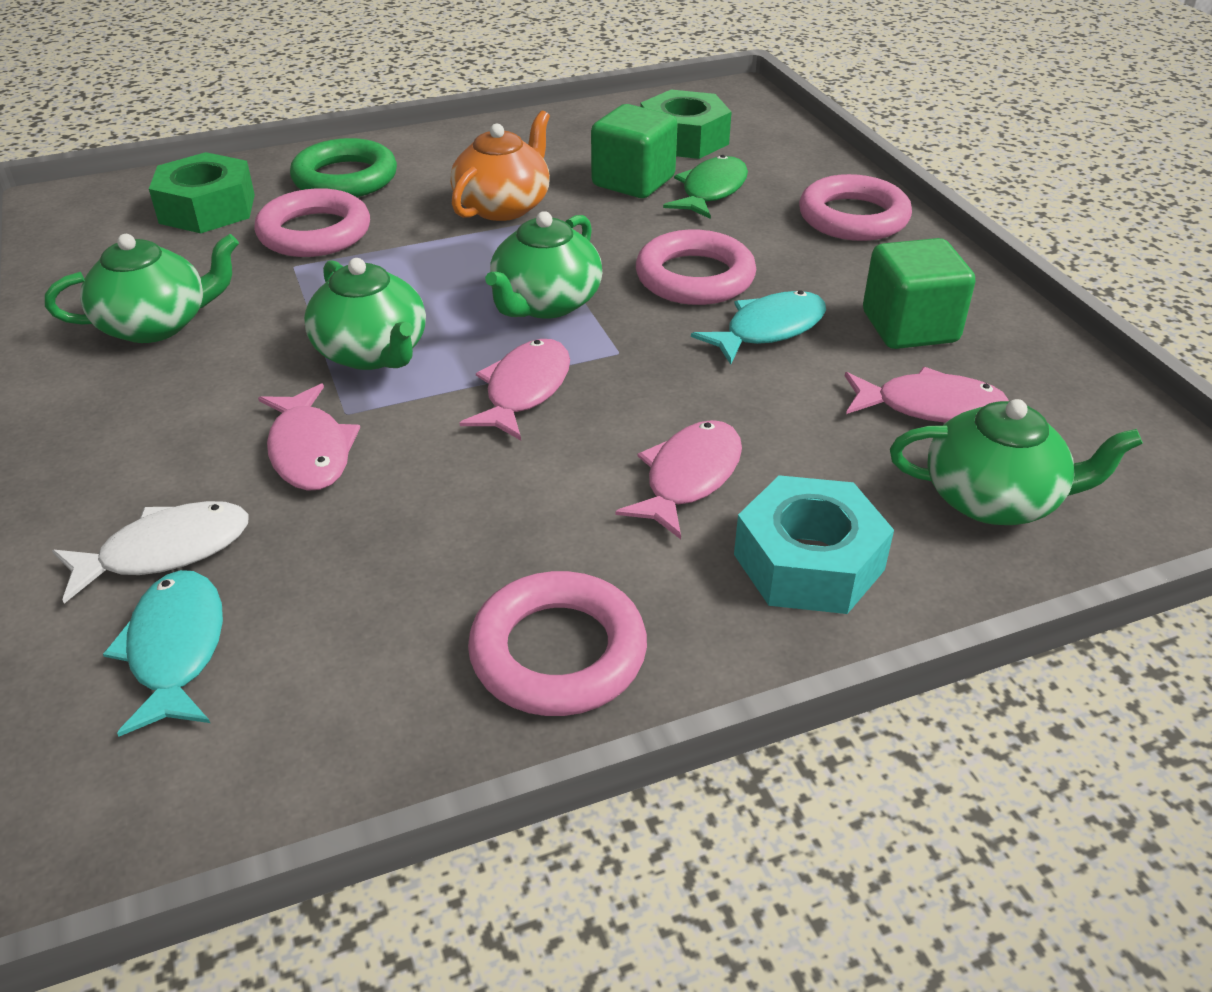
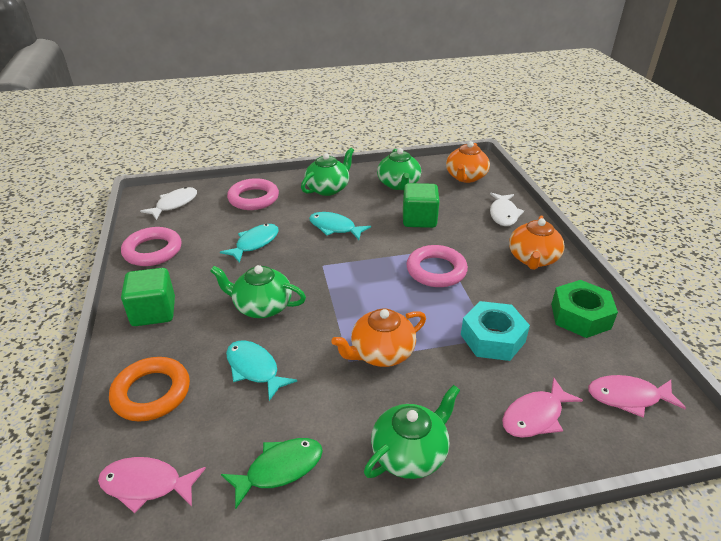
green nut: [149,152,255,233] [640,90,732,159] = 2 -> [551,280,618,338] = 1
green ring: [290,138,397,197] = 1 -> none = 0
orange ring: none = 0 -> [109,357,190,422] = 1
orange teapot: [450,111,550,221] = 1 -> [331,308,426,367] [446,141,490,183] [509,215,565,270] = 3
pink fish: [258,384,360,491] [460,339,570,440] [615,420,742,539] [845,367,1009,423] = 4 -> [98,457,206,513] [502,377,583,438] [588,375,686,418] = 3
pink ring: [254,188,370,257] [468,571,647,716] [636,230,756,305] [799,174,912,241] = 4 -> [121,227,181,266] [227,178,279,210] [406,245,468,287] = 3
turquoise fish: [103,570,223,736] [691,290,826,365] = 2 -> [220,224,279,263] [226,340,297,401] [309,212,371,240] = 3
white fish: [52,501,249,603] = 1 -> [140,187,197,220] [490,193,524,226] = 2

